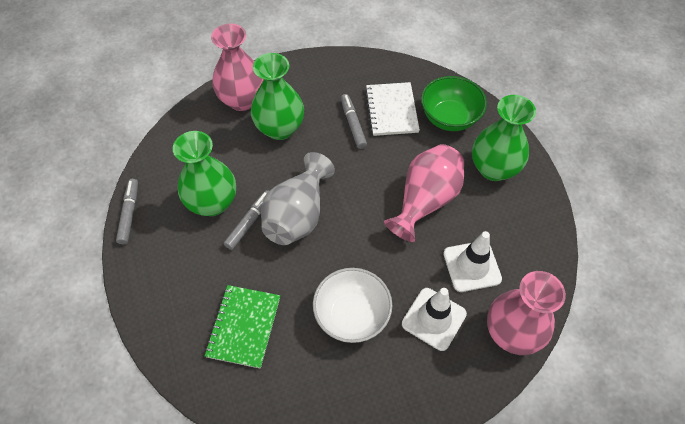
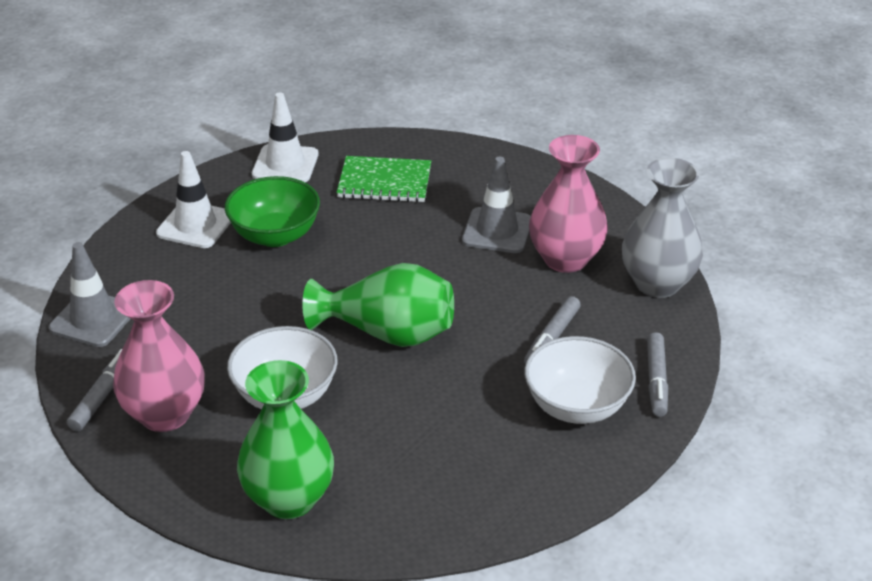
green vase: [173,131,236,216] [251,53,304,140] [472,95,536,181] = 3 -> [237,360,334,519] [302,263,454,347] = 2
grey traffic cone: none = 0 -> [49,242,131,347] [462,157,531,253] = 2
pink vase: [211,24,264,111] [384,144,464,242] [487,271,566,355] = 3 -> [113,280,205,432] [529,135,608,273] = 2
white bowl: [313,268,392,343] = 1 -> [227,326,338,409] [524,336,636,424] = 2
white notebook: [365,82,420,136] = 1 -> none = 0

